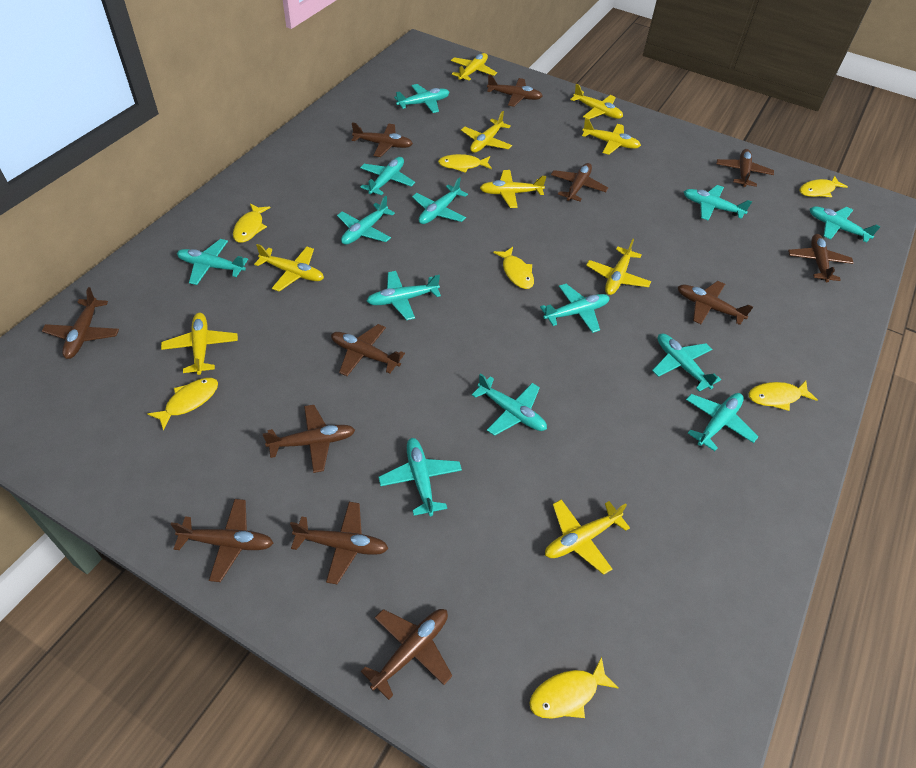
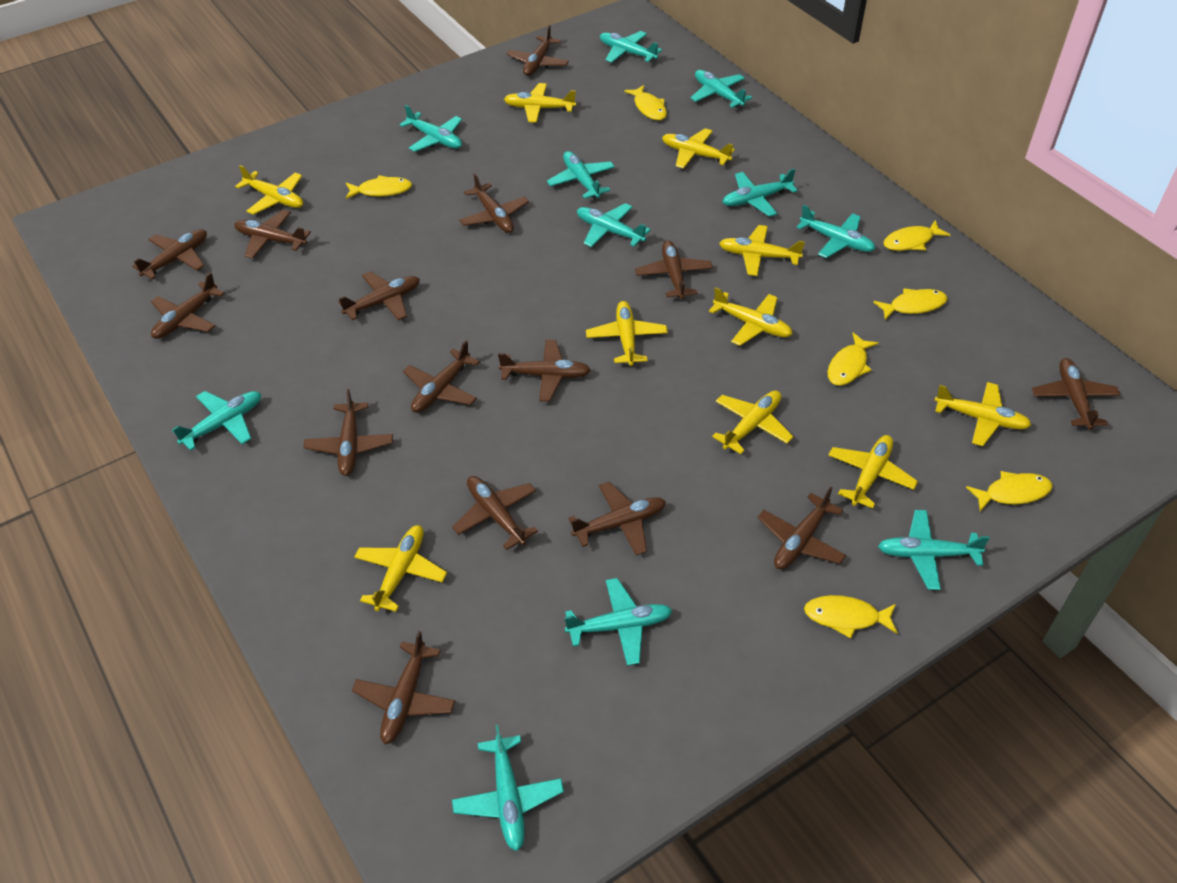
brown plane: [42,287,119,359] [170,499,273,582] [263,405,355,473] [290,502,389,584] [331,324,405,376] [352,122,413,157] [361,609,452,700] [487,75,543,107] [551,163,608,201] [678,281,753,325] [717,149,774,187] [788,234,854,282] = 12 -> [132,229,207,279] [151,272,225,339] [234,210,311,258] [304,389,393,476] [338,271,420,321] [352,631,455,744] [403,340,480,413] [452,476,538,550] [459,173,529,233] [498,339,591,401] [507,25,569,76] [568,482,666,555] [635,240,713,299] [758,487,846,569] [1032,358,1121,430] = 15
turquoise plane: [177,239,248,285] [337,196,395,245] [360,157,415,195] [367,271,441,320] [378,438,462,516] [394,84,449,113] [412,177,468,224] [472,373,547,436] [540,284,610,333] [652,334,721,392] [684,185,752,221] [686,393,758,451] [810,206,881,243] = 13 -> [172,391,261,451] [399,105,462,152] [452,725,564,851] [547,151,615,199] [564,578,673,666] [577,203,651,247] [600,31,662,62] [690,70,752,108] [723,169,798,217] [796,205,875,258] [878,510,990,590] = 11
yellow plane: [161,313,238,375] [254,244,324,291] [451,53,497,81] [461,111,512,153] [480,170,546,208] [545,499,630,575] [570,84,623,119] [582,118,641,155] [586,239,651,295] = 9 -> [235,165,303,215] [354,525,447,612] [504,83,576,123] [586,301,668,366] [662,128,735,169] [709,287,792,346] [712,390,794,454] [719,225,805,276] [828,435,918,508] [934,382,1031,446] = 10

